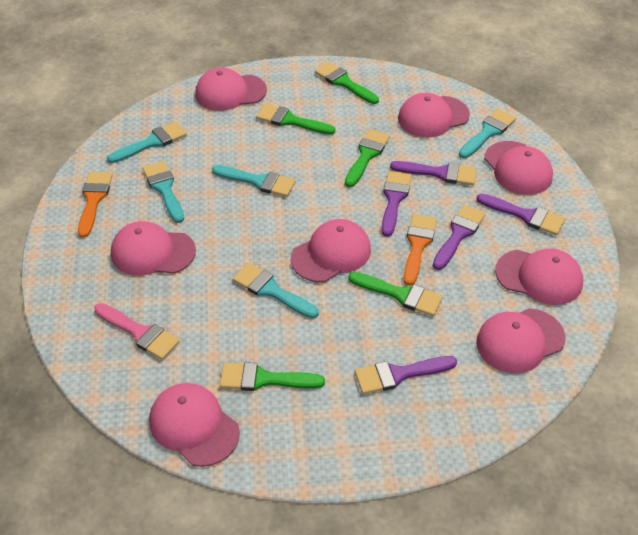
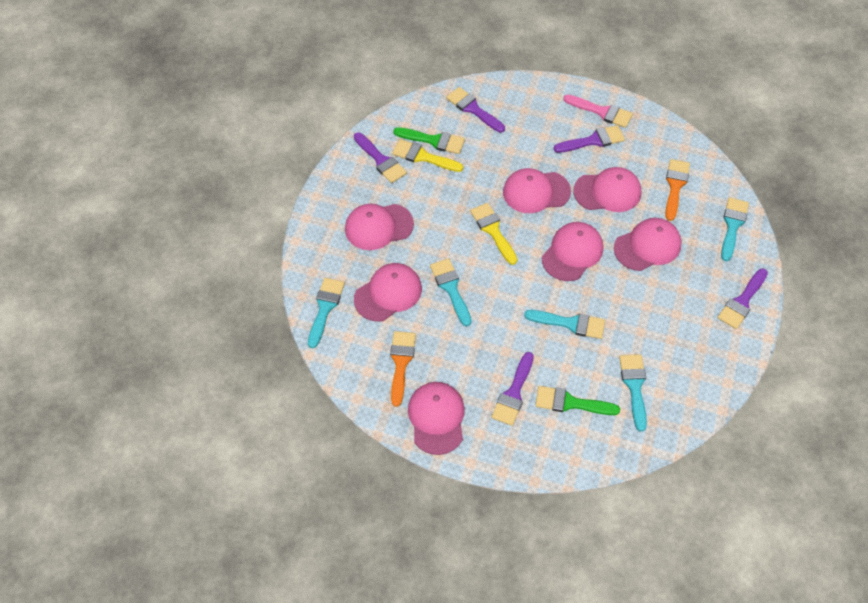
green brush: [220,362,325,391] [256,104,335,135] [315,62,379,104] [345,129,390,187] [348,272,443,316] = 5 -> [393,127,465,154] [535,386,620,415] = 2
pink cap: [111,221,196,276] [149,383,240,467] [195,68,267,111] [291,219,371,282] [398,93,470,137] [476,308,566,373] [484,141,553,195] [495,249,583,305] = 8 -> [345,204,414,250] [354,263,422,322] [408,382,465,455] [503,168,571,213] [542,222,603,281] [573,167,641,212] [614,218,682,271] = 7
yellow brush: none = 0 -> [392,139,463,172] [470,203,518,265] = 2

